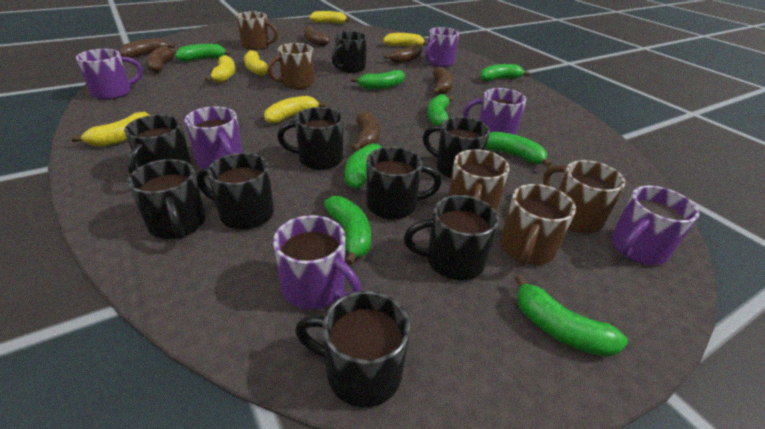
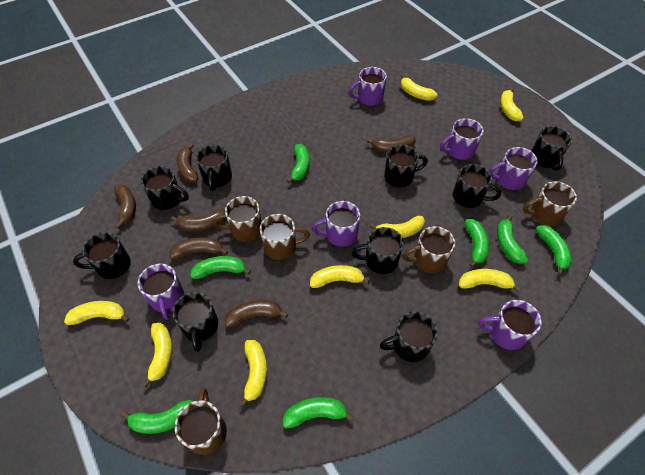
green banana: [175,44,232,61] [324,196,371,266] [345,143,391,189] [351,70,405,89] [428,94,454,125] [480,64,530,81] [486,132,552,168] [515,275,628,357] = 8 -> [121,400,193,434] [190,256,251,279] [283,397,354,429] [287,144,310,183] [465,219,489,268] [497,215,528,264] [536,225,572,275] = 7
yellow banana: [71,111,149,147] [205,55,235,83] [244,50,268,76] [264,96,326,124] [309,11,350,24] [383,33,428,46] = 6 -> [64,301,129,325] [142,323,173,387] [239,340,267,407] [310,265,370,288] [370,216,425,238] [401,75,438,101] [459,269,521,292] [500,88,524,121] = 8

